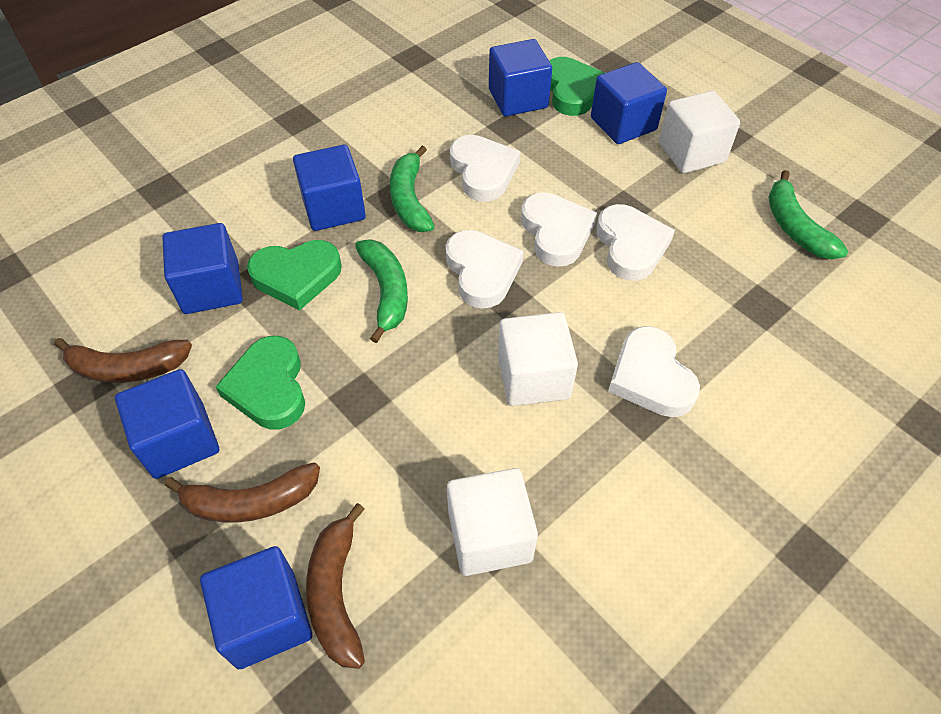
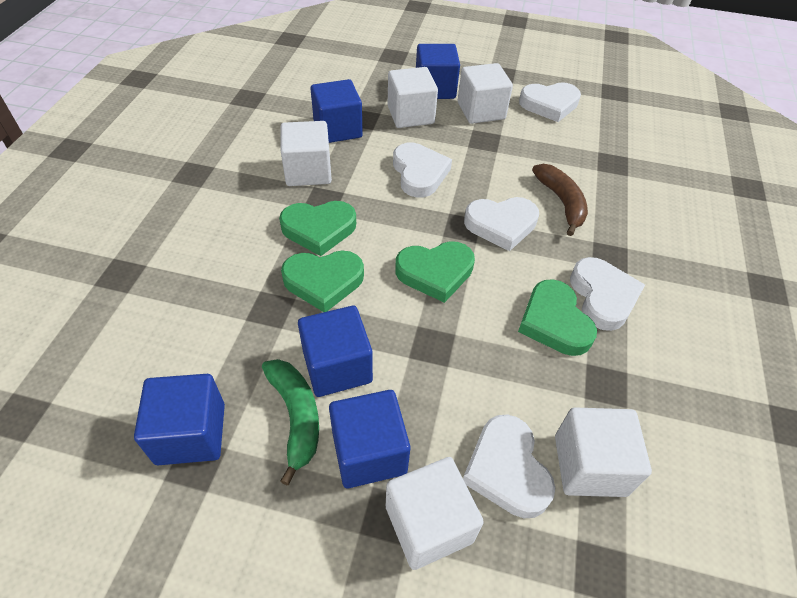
blue cube: [115,369,219,479] [162,223,243,314] [200,546,312,669] [293,145,366,231] [489,39,552,116] [591,62,667,144] = 6 -> [134,374,225,465] [298,306,373,397] [310,79,363,143] [329,390,410,488] [416,44,460,99] = 5
brown banana: [54,338,192,383] [164,462,320,523] [306,503,365,669] = 3 -> [532,164,588,236] = 1
green banana: [355,239,408,343] [390,146,435,232] [768,170,848,259] = 3 -> [262,359,319,485] = 1
green heart: [216,336,305,430] [247,240,342,310] [549,57,605,116] = 3 -> [279,201,356,256] [281,251,364,312] [395,241,475,303] [518,279,597,356] = 4
white cube: [447,468,538,576] [498,312,578,406] [659,91,740,173] = 3 -> [281,121,332,186] [386,457,484,570] [388,67,438,128] [458,63,513,124] [555,407,652,497] = 5

